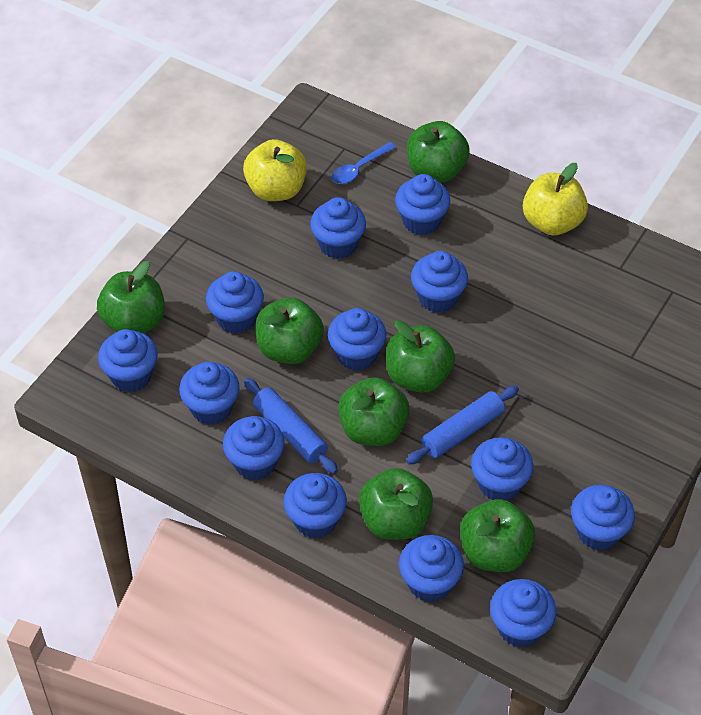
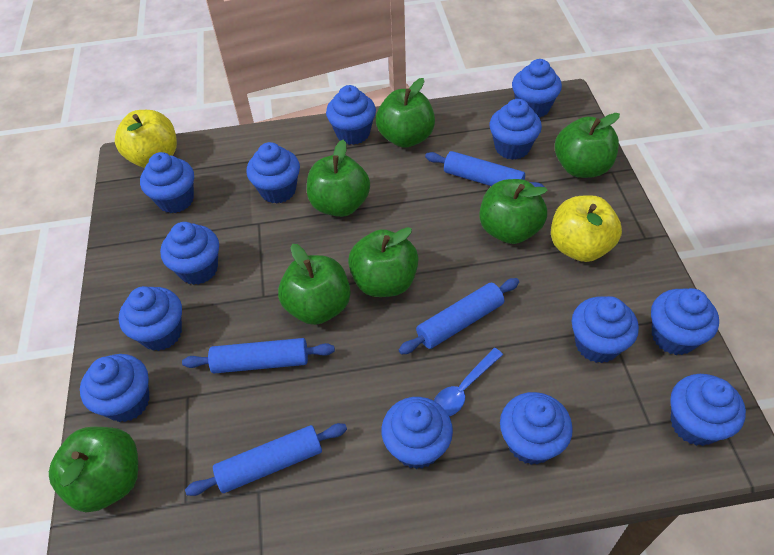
blue rolling pin: [244,378,338,474] [406,386,519,464] = 2 -> [182,338,335,373] [185,423,347,496] [399,278,519,355] [425,151,545,187] = 4

